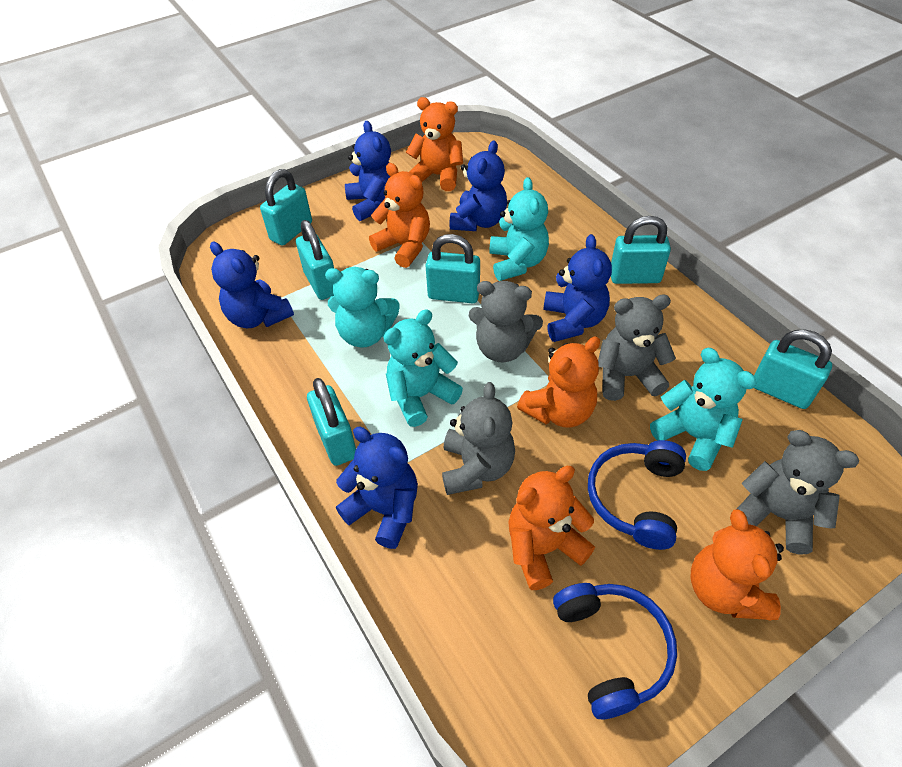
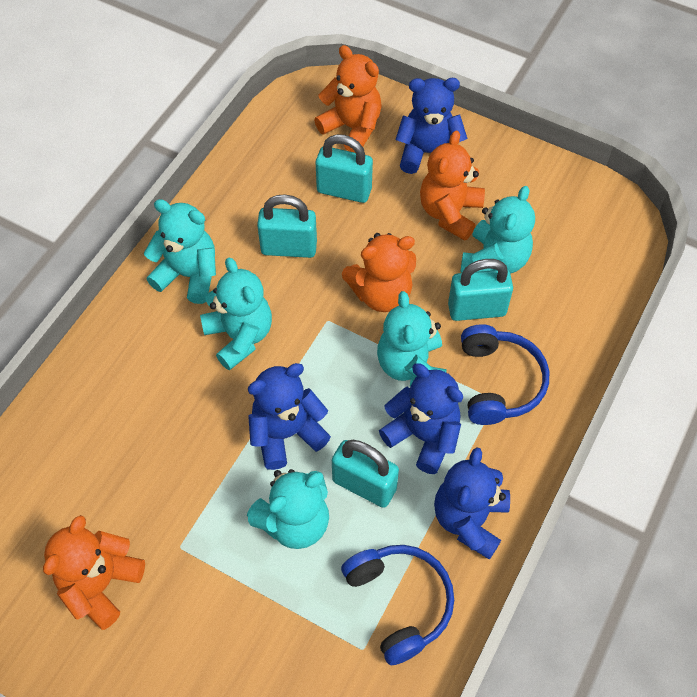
blue teddy bear: [210,242,294,328] [336,427,418,549] [345,121,391,221] [450,140,507,231] [543,234,612,342] = 5 -> [248,363,331,470] [379,363,463,474] [395,78,468,174] [434,447,510,560] = 4
grey teddy bear: [442,382,515,495] [469,281,543,362] [598,295,676,401] [737,430,859,554] = 4 -> none = 0
orange teddy bear: [369,163,430,268] [406,97,463,191] [508,466,595,590] [517,336,600,428] [690,509,784,621] = 5 -> [43,515,145,630] [314,45,382,153] [342,233,416,312] [420,130,485,241] = 4
turquoise padlock: [260,169,312,246] [296,220,334,300] [307,378,356,466] [426,234,480,303] [611,216,671,284] [754,330,832,409] = 6 -> [257,194,317,258] [316,134,373,203] [332,440,399,508] [448,259,513,321] = 4
turquoise teddy bear: [325,267,400,348] [383,309,463,427] [489,177,549,281] [650,348,757,471] = 4 -> [144,199,216,304] [200,257,272,370] [247,469,329,549] [377,291,447,386] [460,186,535,274] = 5

